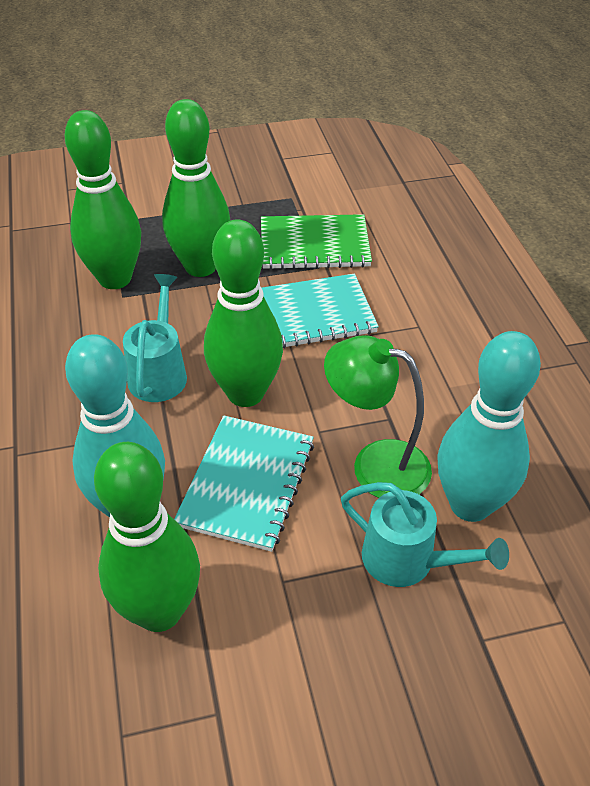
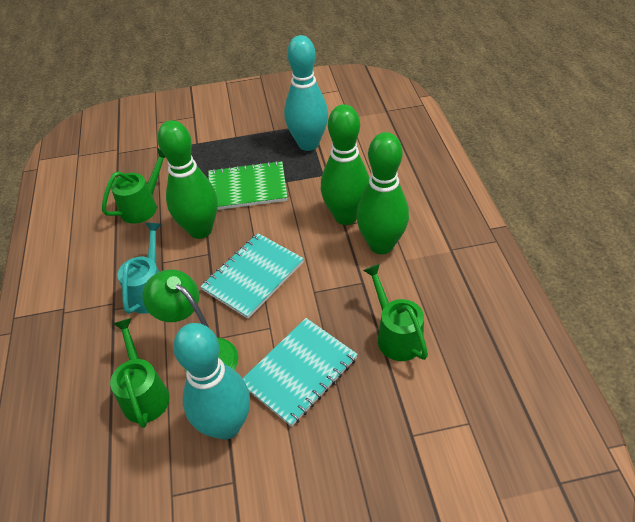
green bowling pin: [65,110,141,289] [94,442,200,632] [162,99,230,277] [204,219,283,407] = 4 -> [157,120,218,239] [321,104,369,225] [356,132,409,254] = 3
green watering can: none = 0 -> [102,148,165,224] [110,318,170,428] [363,264,428,361] = 3
turquoise watering can: [123,274,187,402] [341,482,509,587] = 2 -> [118,222,162,314] = 1

